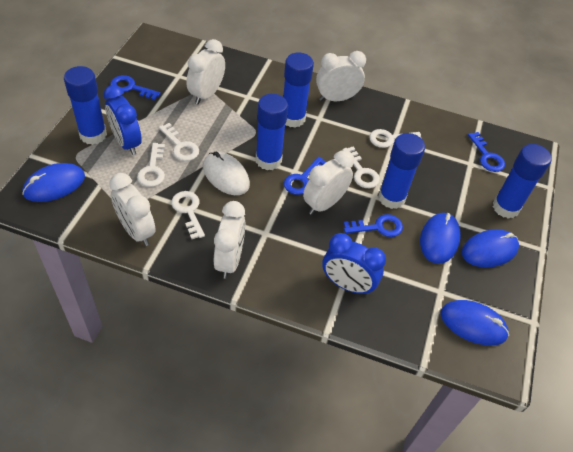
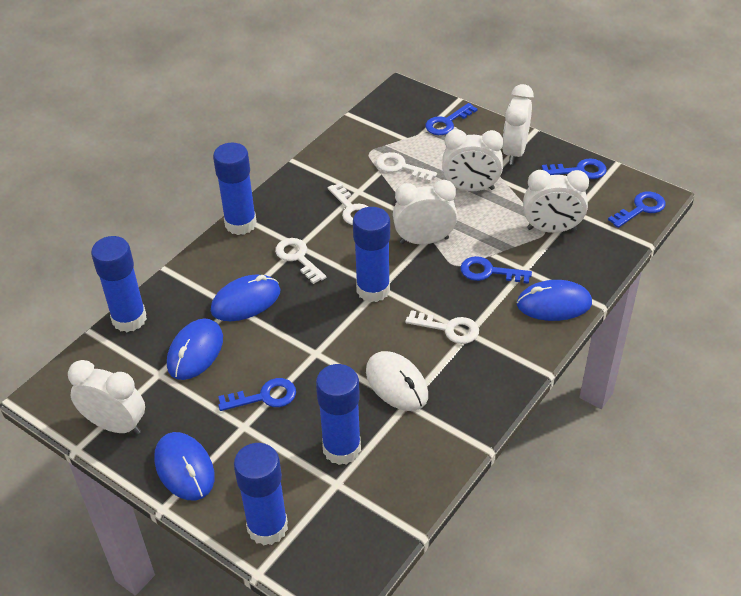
blue clock: [103,85,142,155] [322,233,386,295] = 2 -> none = 0
blue key: [110,75,161,101] [284,157,326,195] [344,214,403,237] [468,132,505,172] = 4 -> [218,378,296,411] [425,103,477,135] [460,256,532,284] [542,158,607,179] [608,192,666,228] = 5
white key: [137,143,165,187] [159,123,199,161] [171,191,205,239] [342,147,380,188] [369,129,422,148] = 5 -> [275,238,326,284] [328,183,369,225] [376,152,437,182] [405,310,479,344] = 4

